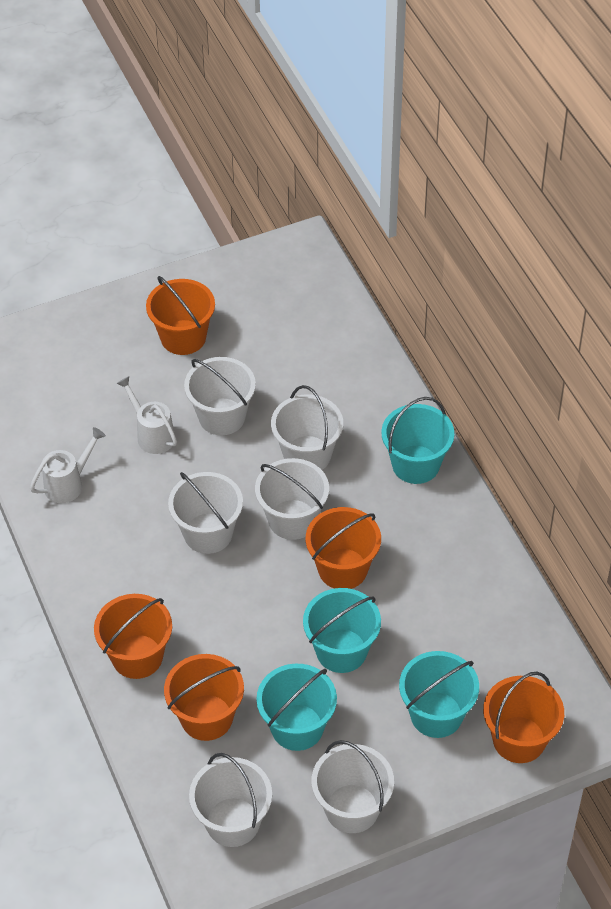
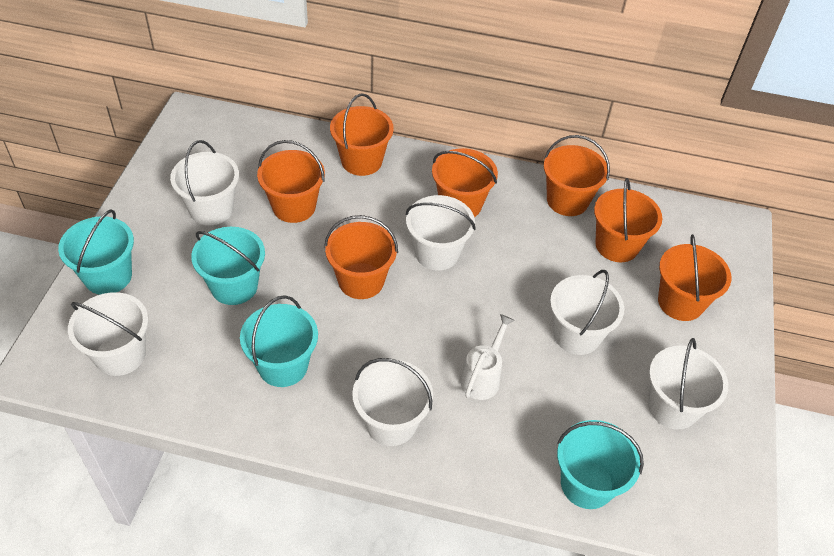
orange bucket: [94,594,172,679] [146,276,215,355] [164,654,244,741] [306,507,381,589] [483,672,564,763] = 5 -> [257,140,325,223] [324,215,398,299] [330,94,394,176] [432,148,498,217] [544,135,610,216] [594,178,662,262] [658,234,731,321] = 7
white watering can: [30,427,106,503] [116,376,177,454] = 2 -> [460,314,515,400] = 1

